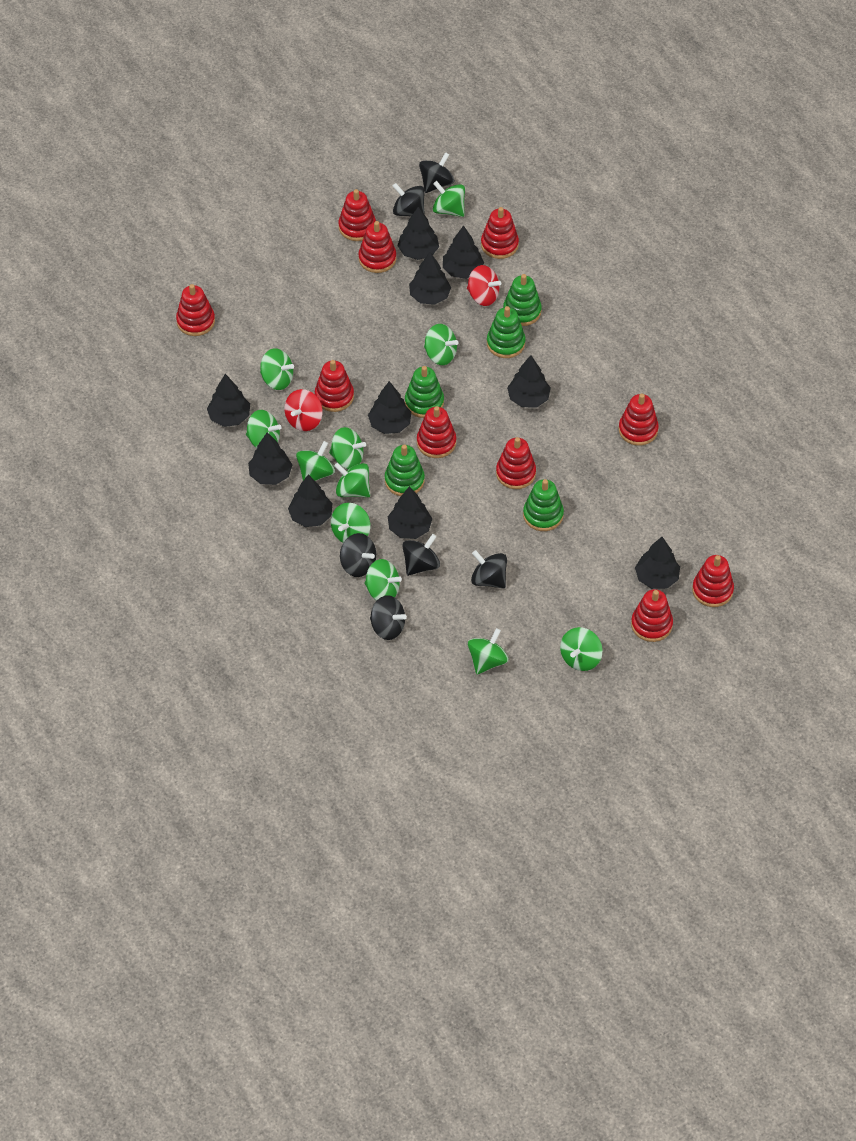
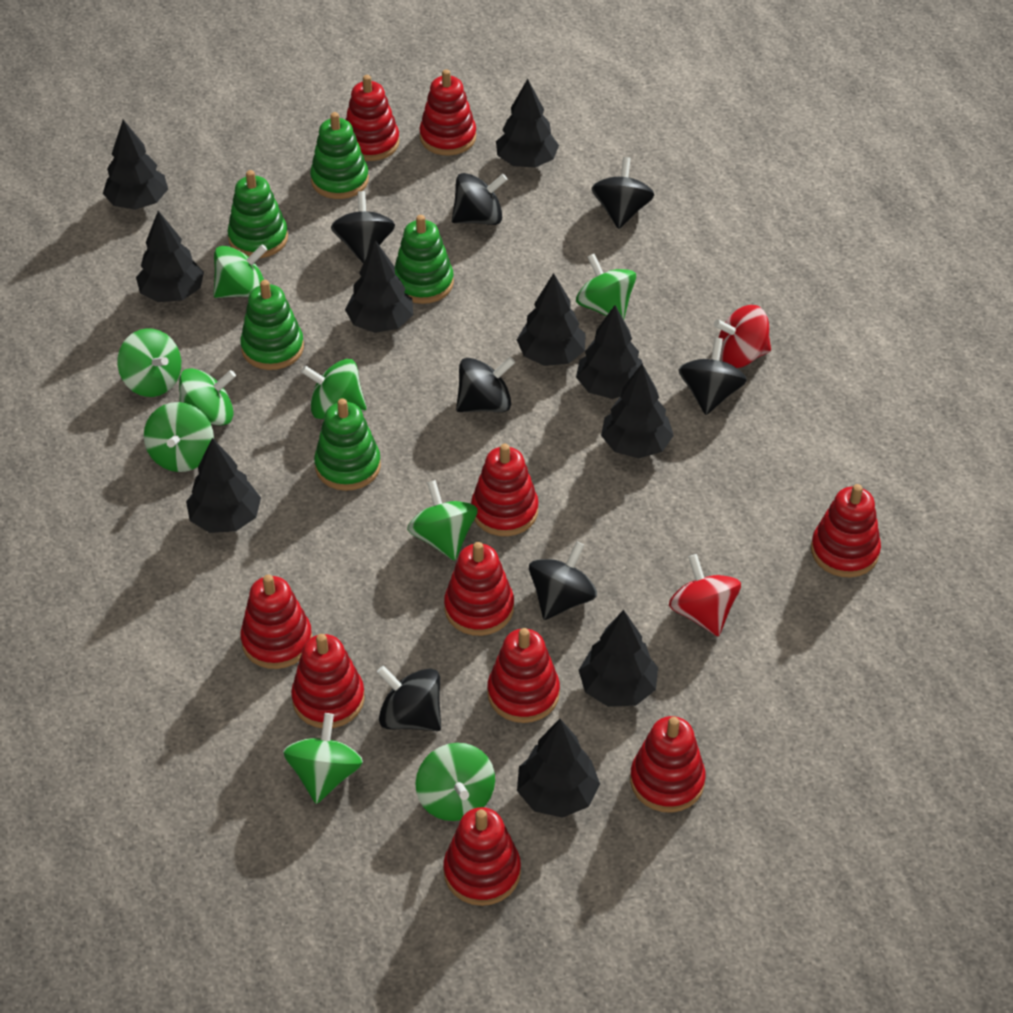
black spinning top: [340,533,376,577] [370,595,407,640] [393,183,425,216] [402,534,440,576] [419,152,454,193] [471,550,507,589] = 6 -> [331,191,395,264] [377,666,441,731] [452,173,508,225] [456,357,515,412] [529,541,597,620] [591,157,654,229] [679,337,747,415] = 7
green spinning top: [246,410,282,448] [260,348,294,390] [296,441,335,481] [329,427,366,469] [331,503,370,543] [334,463,370,497] [364,559,402,601] [424,324,458,365] [433,181,465,217] [468,628,508,675] [560,627,602,671] = 11 -> [117,328,181,397] [144,402,214,472] [179,368,236,425] [213,244,267,298] [283,713,363,804] [301,359,367,419] [407,480,478,561] [415,743,495,821] [576,254,636,320] = 9

